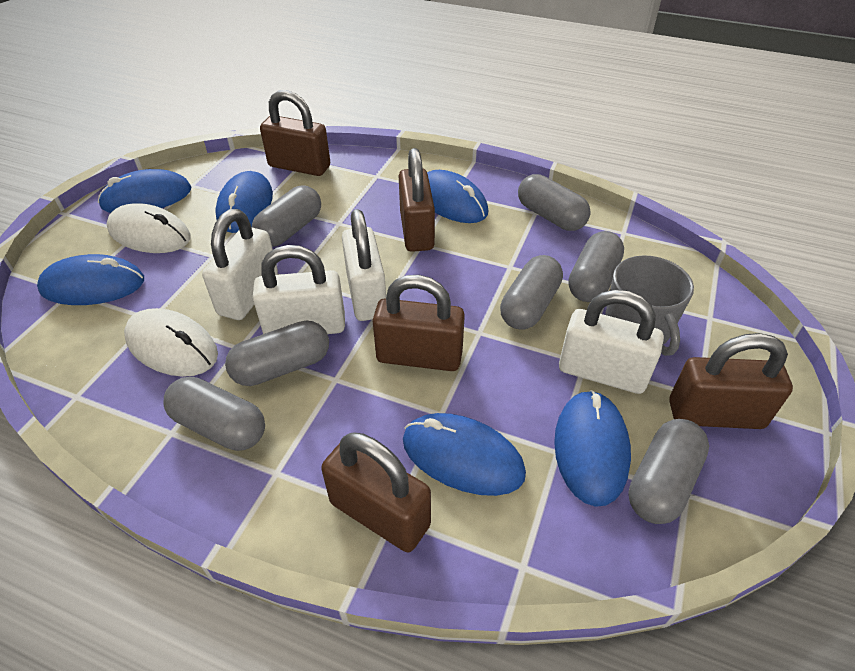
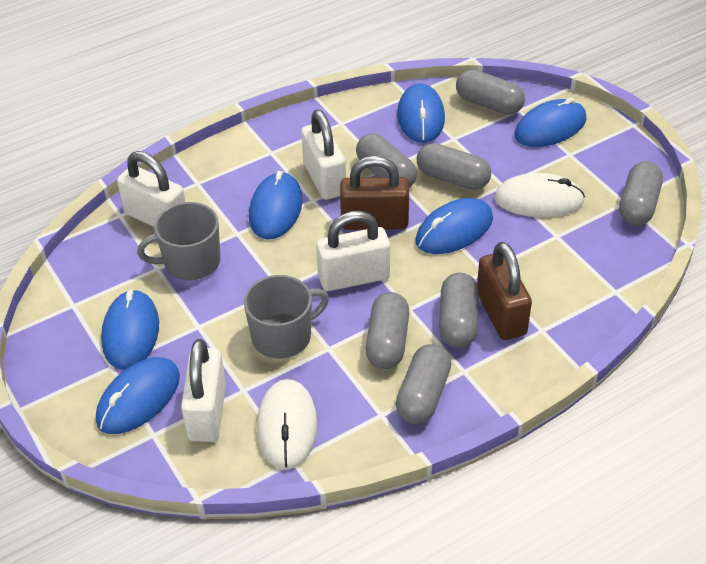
brown padlock: [260,90,330,176] [321,432,431,552] [372,275,465,371] [399,148,435,252] [669,333,793,429] = 5 -> [340,156,409,230] [477,241,532,340] = 2
grey mug: [605,255,694,356] = 1 -> [137,202,221,280] [243,275,329,359] = 2

